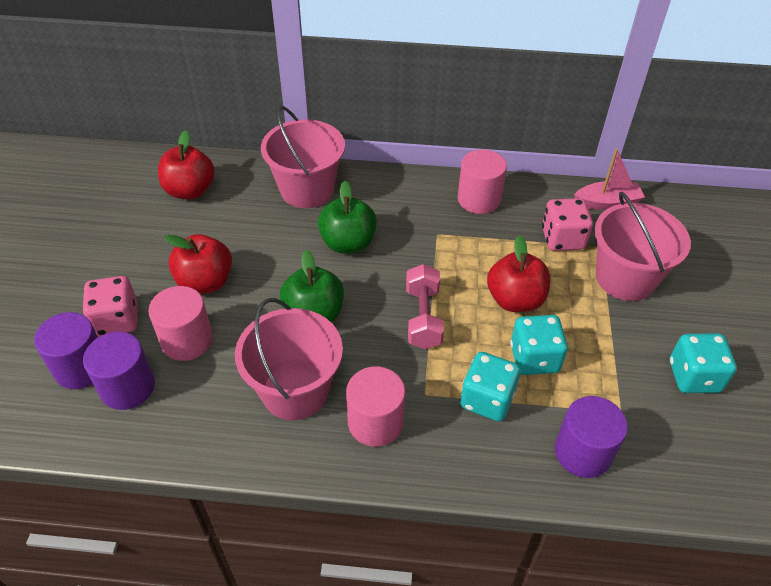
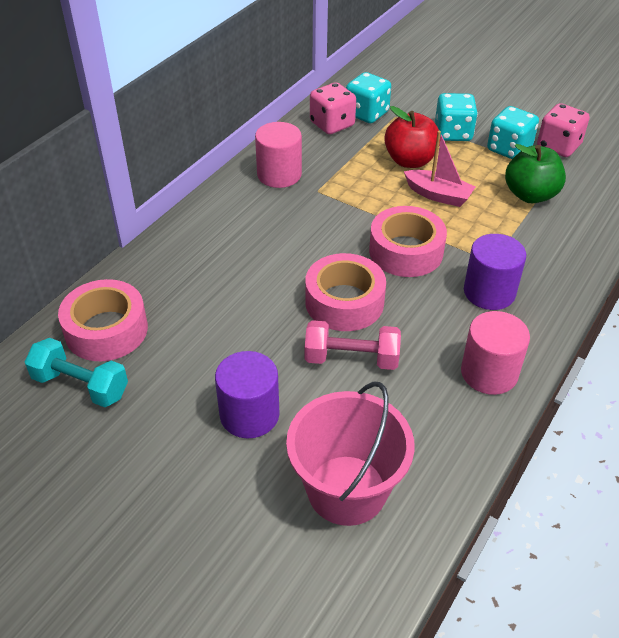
green apple: [280,250,344,322] [318,181,377,253] = 2 -> [505,144,566,203] = 1
pink bucket: [235,298,343,420] [261,106,345,208] [595,191,691,301] = 3 -> [286,381,415,526] = 1
pink cylinder: [148,286,213,361] [346,366,405,447] [457,149,507,214] = 3 -> [255,122,302,188] [461,311,530,395] = 2
pink tape: none = 0 -> [58,279,148,361] [305,253,386,331] [369,206,447,277] = 3
purple cylinder: [34,312,98,389] [83,332,155,410] [555,396,628,478] = 3 -> [215,351,280,439] [464,234,526,310] = 2
red apple: [158,130,215,199] [165,234,232,294] [487,235,550,312] = 3 -> [384,106,441,168] = 1
turquoise dumbbell: none = 0 -> [25,338,128,407] = 1

